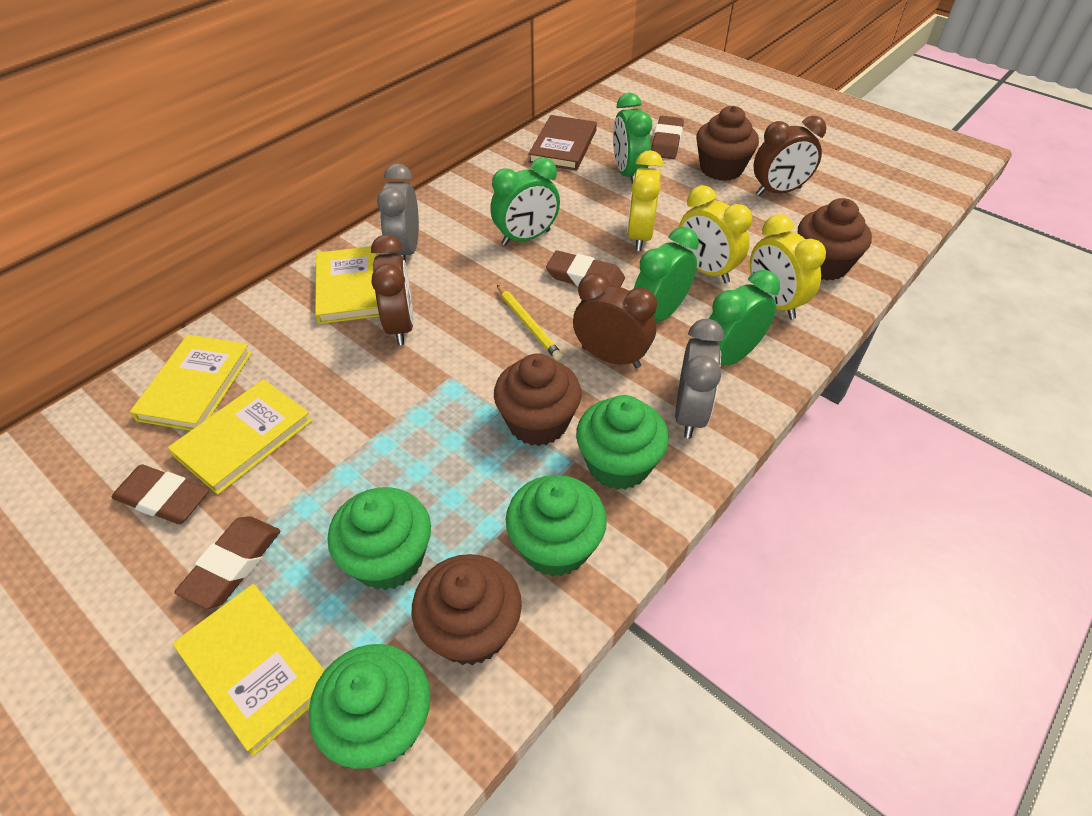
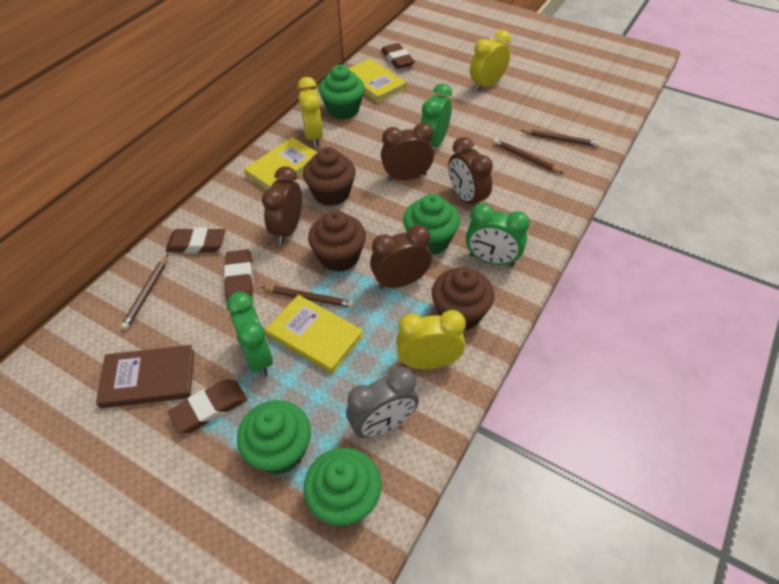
brown clock: [371,235,414,345] [573,273,657,368] [754,116,826,196] = 3 -> [262,166,302,244] [370,225,432,289] [381,123,434,181] [448,137,493,206] = 4
brown cupcake: [411,554,522,666] [494,353,582,446] [696,106,759,181] [798,198,872,281] = 4 -> [303,147,356,206] [308,210,366,272] [432,267,494,330] = 3
brown pencil: none = 0 -> [120,254,168,330] [261,286,354,308] [493,138,563,173] [521,130,600,147] = 4
green clock: [490,157,560,246] [613,93,652,183] [634,227,699,322] [709,270,780,366] = 4 -> [226,292,273,377] [421,83,452,147] [466,203,530,266] = 3
grey clock: [377,163,419,260] [675,319,724,439] = 2 -> [346,367,419,438] = 1
yellow book: [130,334,252,431] [168,379,312,494] [172,584,325,756] [315,246,379,324] = 4 -> [244,137,317,190] [265,295,364,374] [349,58,406,103] = 3
yellow pencil: [497,285,563,360] = 1 -> none = 0

